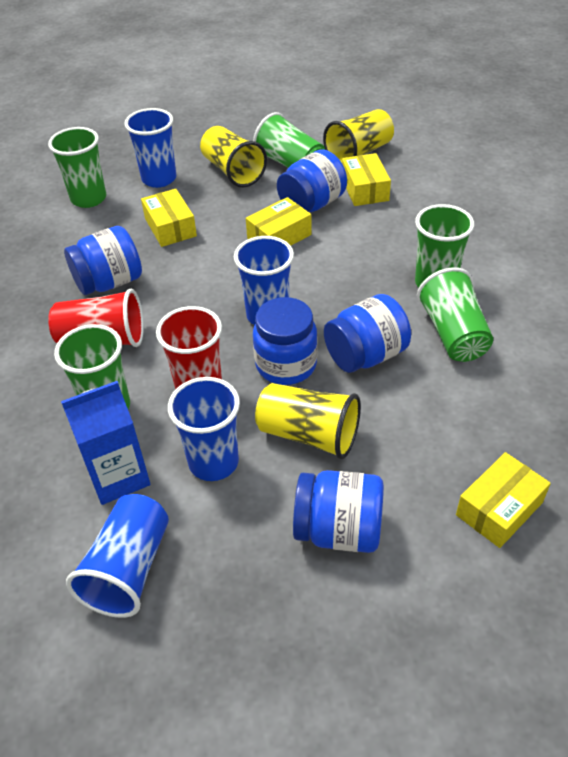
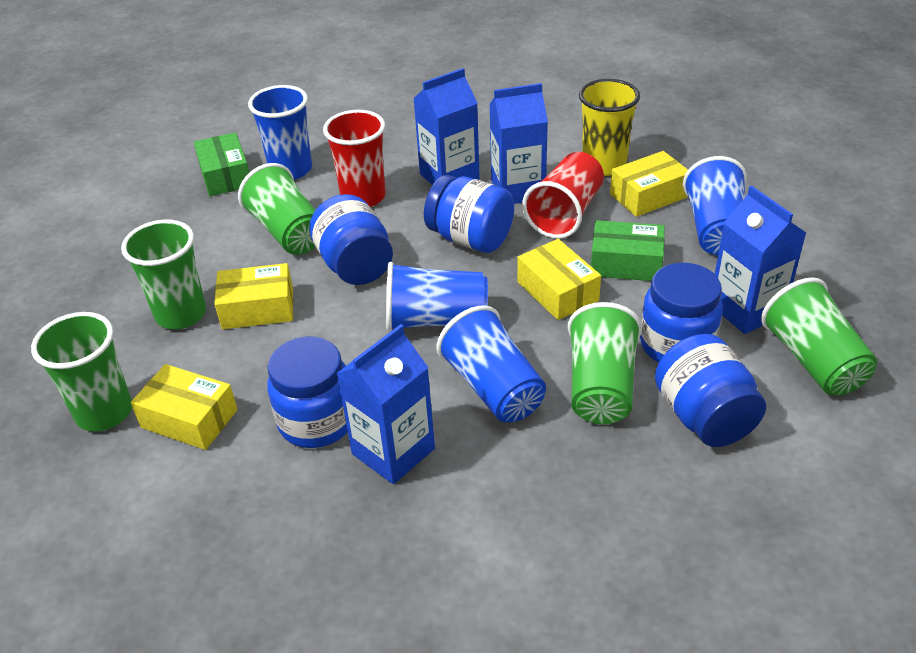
blue carton: [61,381,151,505] = 1 -> [336,324,435,484] [413,68,480,185] [489,83,548,204] [715,186,806,334] = 4
green box: none = 0 -> [194,132,249,196] [591,220,665,281] = 2
yellow cup: [200,126,267,188] [255,383,361,459] [323,109,394,163] = 3 -> [579,79,640,176] = 1

